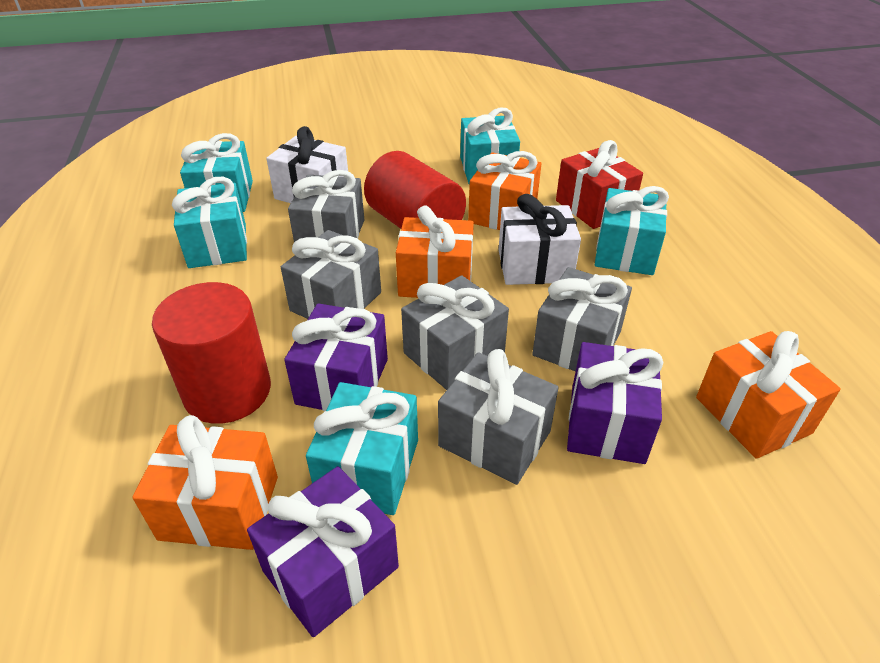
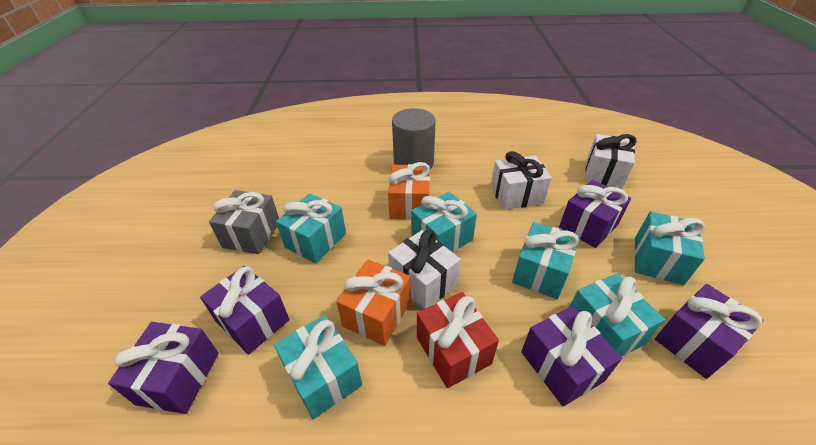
grey cylinder: none = 0 -> [392,108,436,169] = 1
grey gift: [281,230,381,319] [288,170,364,242] [401,275,509,390] [438,349,559,485] [532,267,632,372] = 5 -> [209,190,279,254] = 1
orange gift: [132,415,278,550] [396,206,474,298] [468,151,542,230] [696,331,841,459] = 4 -> [336,259,411,346] [388,162,430,220] = 2
purple gift: [247,466,399,637] [284,303,388,411] [567,342,663,464] = 3 -> [108,322,219,414] [200,266,289,354] [521,306,622,406] [559,180,631,248] [655,284,764,379] = 5
red cylinder: [152,282,271,424] [364,151,466,229] = 2 -> none = 0
turquoise gift: [172,177,247,268] [180,133,253,212] [306,382,418,515] [460,107,520,185] [595,186,669,275] = 5 -> [274,315,362,419] [276,193,346,263] [411,192,477,252] [512,222,579,299] [570,274,665,356] [634,212,705,285] = 6
white gift: [266,126,348,203] [499,194,581,285] = 2 -> [388,230,461,310] [491,151,552,210] [585,134,637,189] = 3

